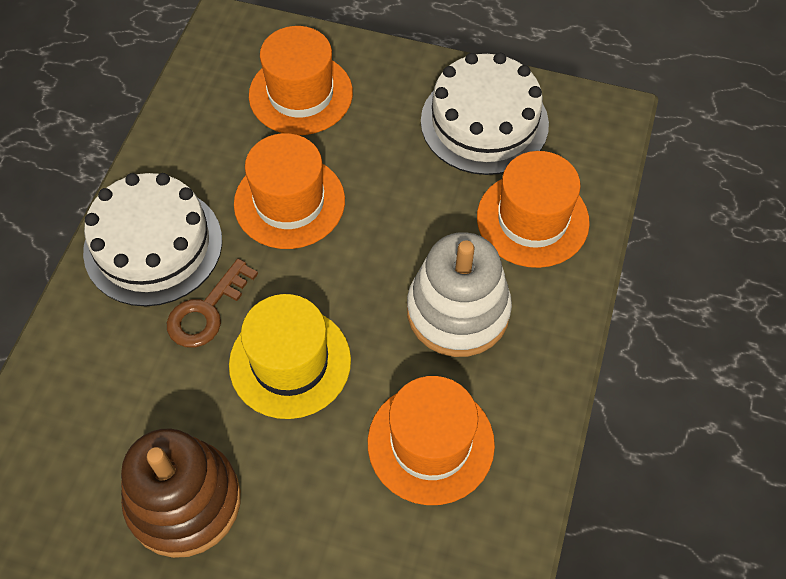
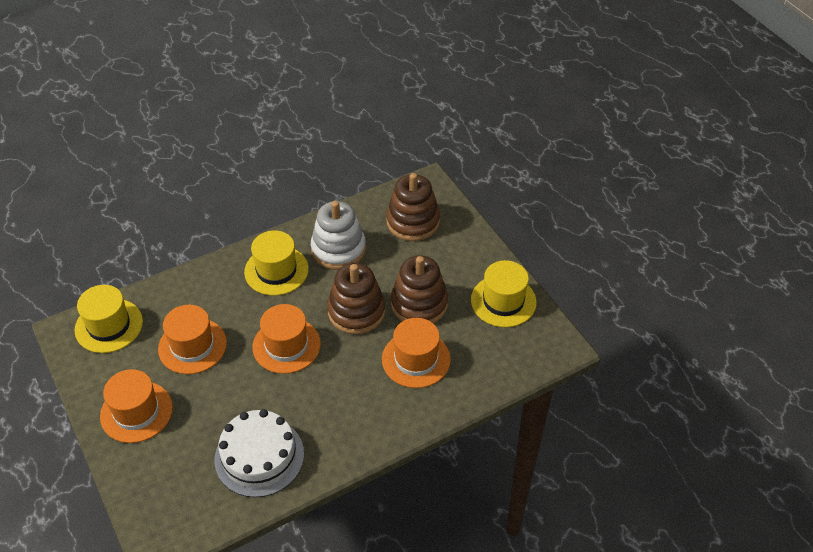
brown key: [167,259,258,348] = 1 -> none = 0
brown stacking toy: [121,428,241,558] = 1 -> [327,263,385,334] [386,173,440,241] [391,255,448,323] = 3
white cake: [83,173,222,306] [421,53,549,175] = 2 -> [214,409,304,497] = 1
yellow hat: [229,294,351,419] = 1 -> [75,285,143,353] [244,230,309,296] [471,260,537,327] = 3

